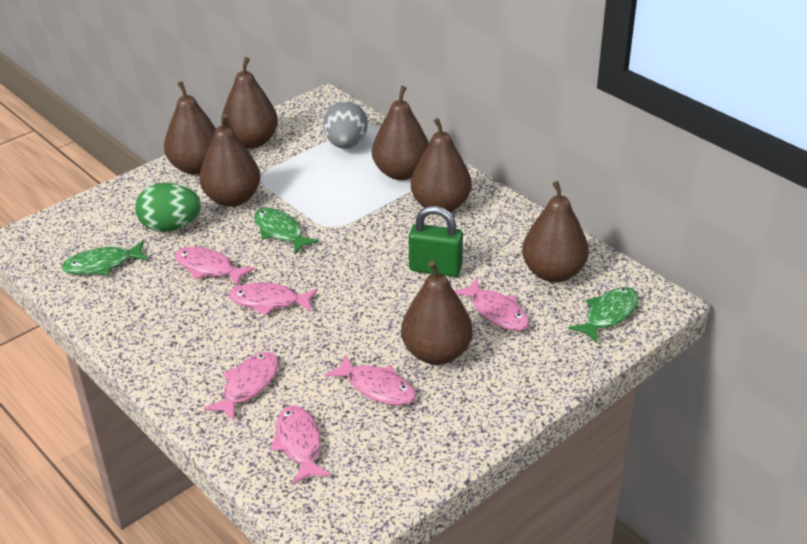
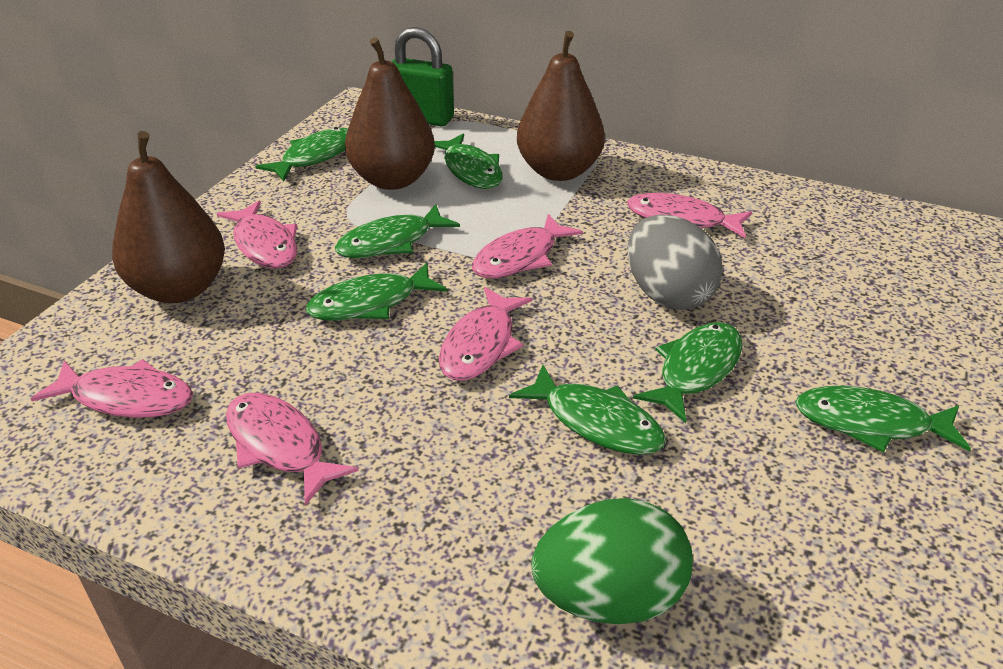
brown pear: [164,81,216,174] [199,113,260,207] [222,57,278,148] [372,86,429,180] [401,261,473,365] [411,118,472,212] [522,181,589,282] = 7 -> [112,131,225,303] [345,37,435,190] [517,31,605,181] = 3
green fish: [61,241,149,275] [254,208,319,254] [569,287,639,343] = 3 -> [255,127,348,182] [306,263,447,321] [335,204,460,258] [434,134,503,189] [509,365,666,455] [633,322,742,423] [795,386,971,452] = 7

